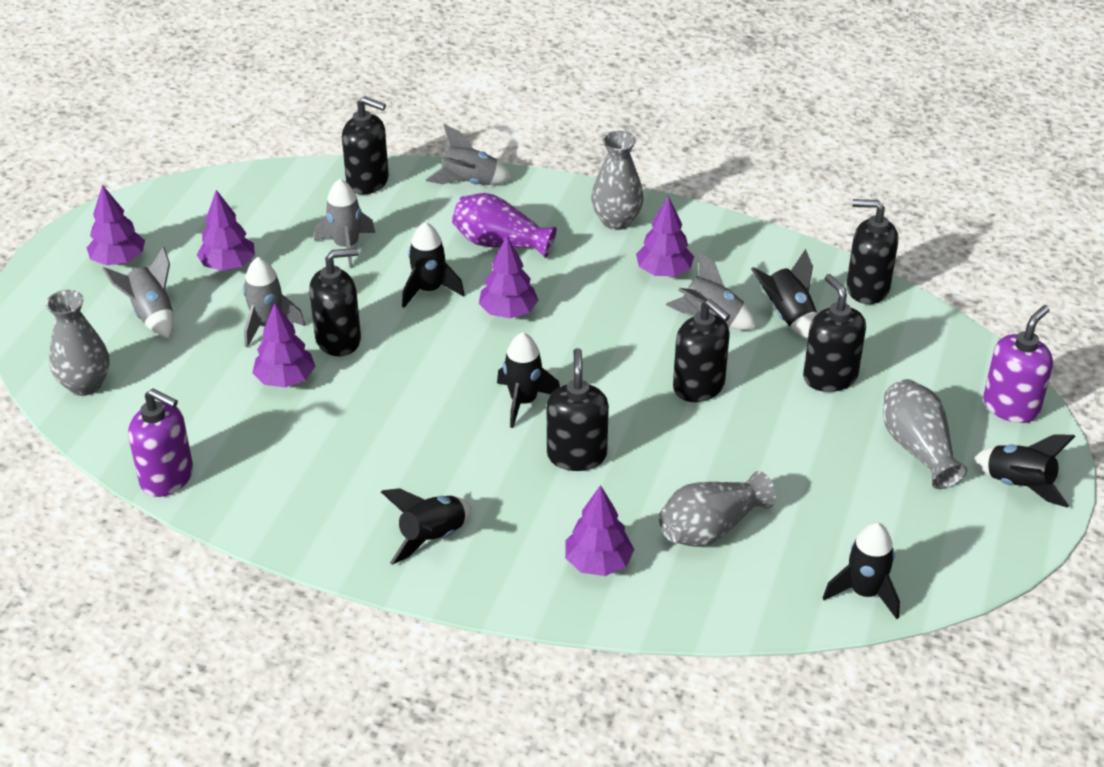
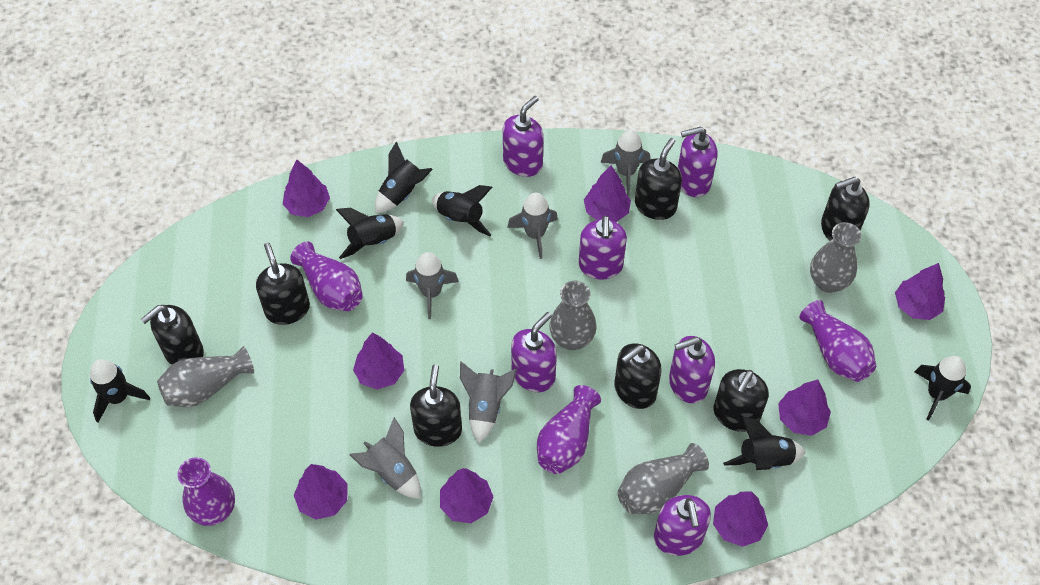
black soap dispenser: [309,248,361,356] [342,96,389,195] [547,348,609,471] [673,299,730,402] [803,274,866,392] [846,199,898,304] = 6 -> [141,305,204,365] [256,242,310,325] [410,364,462,447] [614,343,662,409] [635,138,682,220] [714,369,769,432] [821,177,870,241] = 7
purple soap dispenser: [128,388,193,497] [983,305,1053,423] = 2 -> [503,96,544,177] [511,312,557,392] [579,215,627,280] [654,495,711,556] [669,336,715,403] [678,127,718,197] = 6
purple tree: [87,185,145,266] [197,190,255,271] [253,303,316,388] [479,236,539,318] [565,485,634,576] [636,196,694,277] = 6 -> [283,160,330,217] [294,464,347,520] [353,332,404,390] [440,468,494,523] [584,165,631,222] [713,491,768,547] [778,380,831,436] [895,263,945,320] = 8
purple vase: [452,193,557,258] = 1 -> [178,457,235,526] [290,241,363,311] [537,385,601,474] [799,300,876,382] = 4

